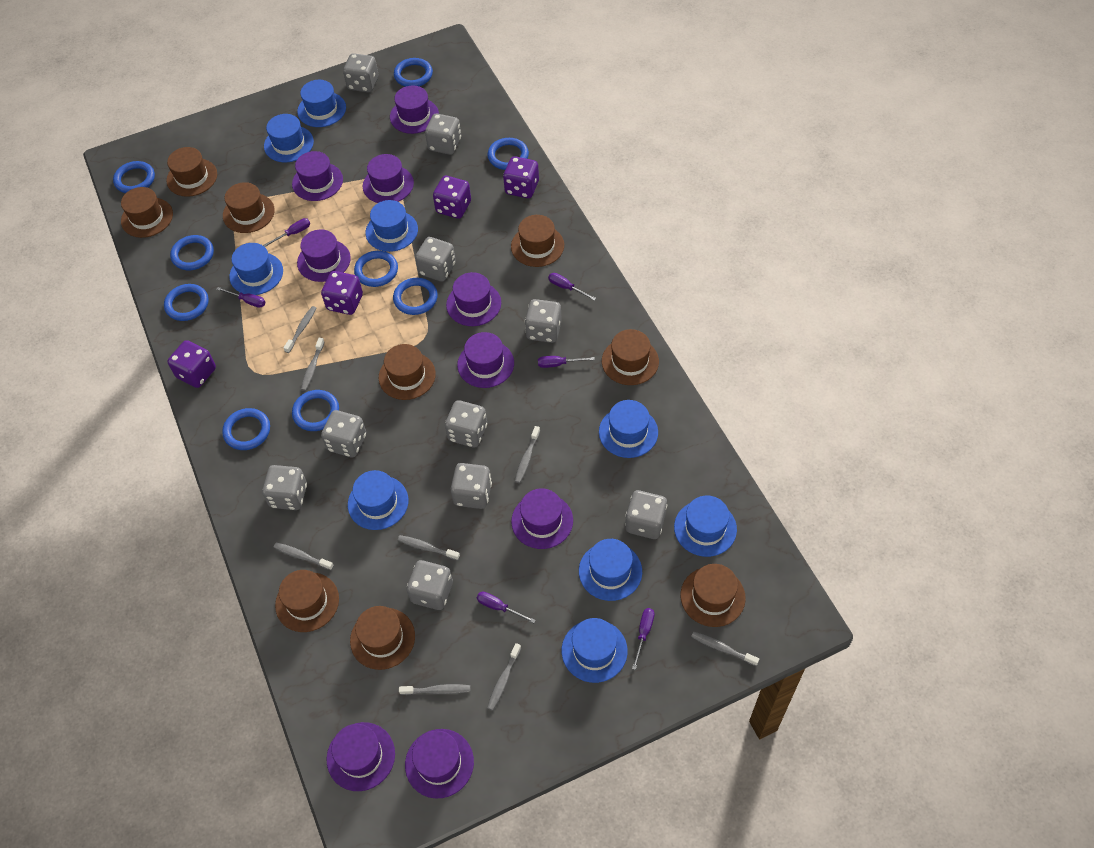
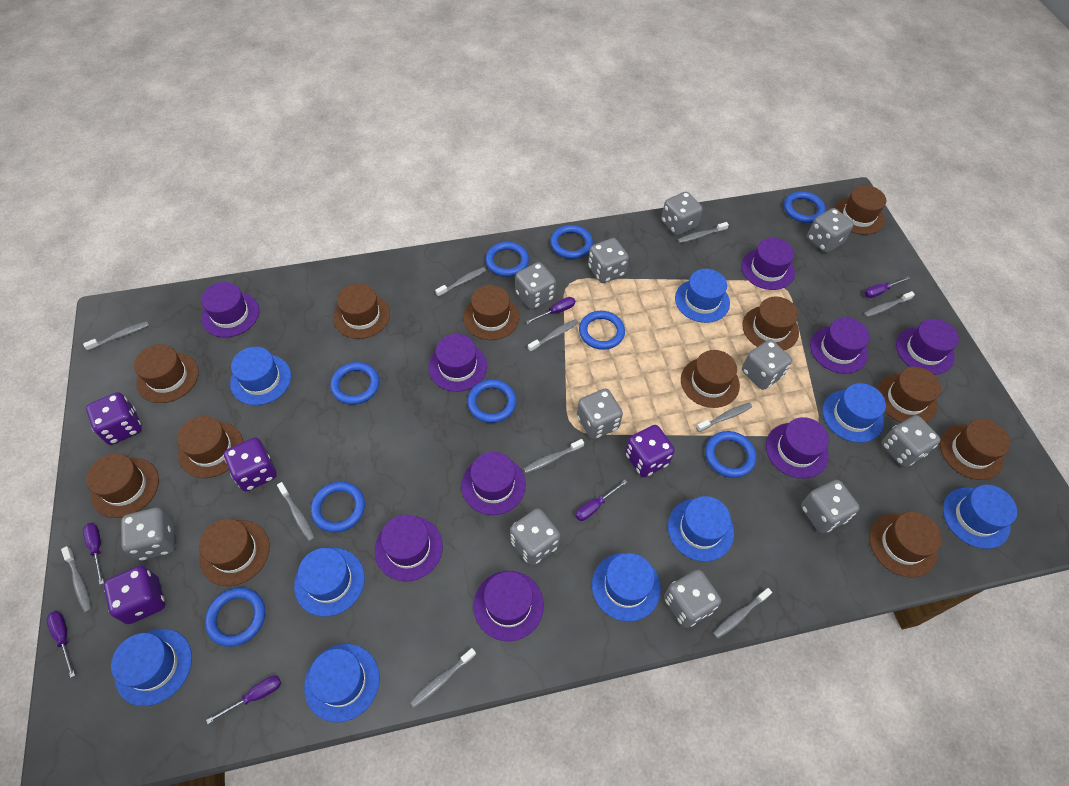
brown hat: [121,187,173,238] [166,147,217,197] [223,182,275,233] [275,570,339,632] [350,606,415,670] [379,344,436,400] [511,215,564,267] [602,329,659,385] [681,564,746,627] = 9 -> [86,454,159,518] [134,344,199,403] [177,416,243,478] [199,519,270,586] [333,283,390,339] [463,285,519,340] [681,350,740,408] [742,296,799,350] [834,185,886,235] [869,512,942,578] [877,367,941,423] [940,419,1010,480] = 12
grey dice: [262,465,307,510] [321,410,366,457] [343,53,378,92] [407,560,453,610] [415,237,456,282] [425,114,461,155] [445,400,487,447] [451,463,492,509] [525,299,562,343] [625,490,667,539] = 10 -> [121,507,175,561] [510,508,560,566] [515,262,556,309] [577,389,623,439] [588,238,629,283] [661,192,703,236] [664,570,721,628] [742,340,792,390] [801,480,860,533] [807,208,854,253] [881,415,941,467] = 11
grey toothbrush: [274,543,334,570] [284,306,316,353] [301,338,325,391] [398,535,460,560] [399,684,470,695] [487,643,521,711] [515,426,540,483] [691,632,759,666] = 8 -> [61,546,92,613] [83,321,149,351] [277,482,315,541] [410,648,476,708] [435,267,486,297] [523,439,584,473] [528,319,578,352] [677,222,729,243] [696,403,752,432] [713,588,772,639] [863,291,915,317] = 11

